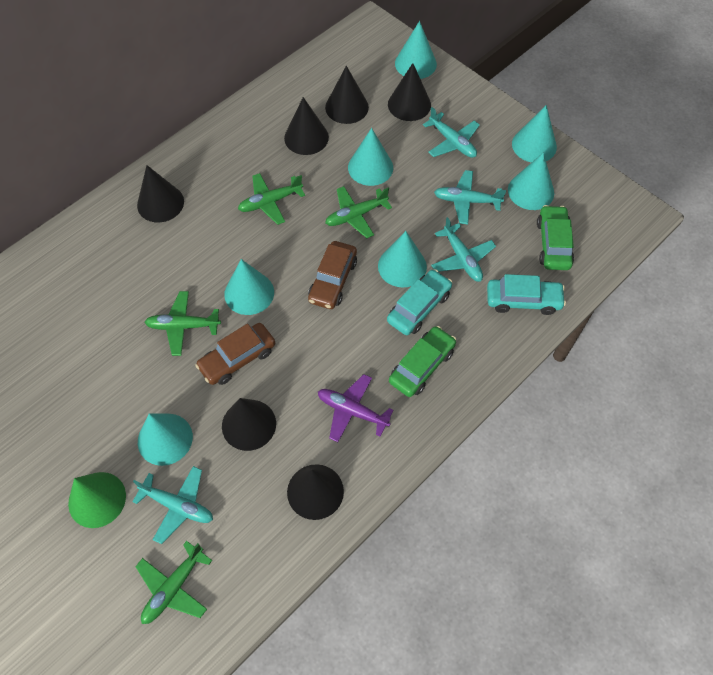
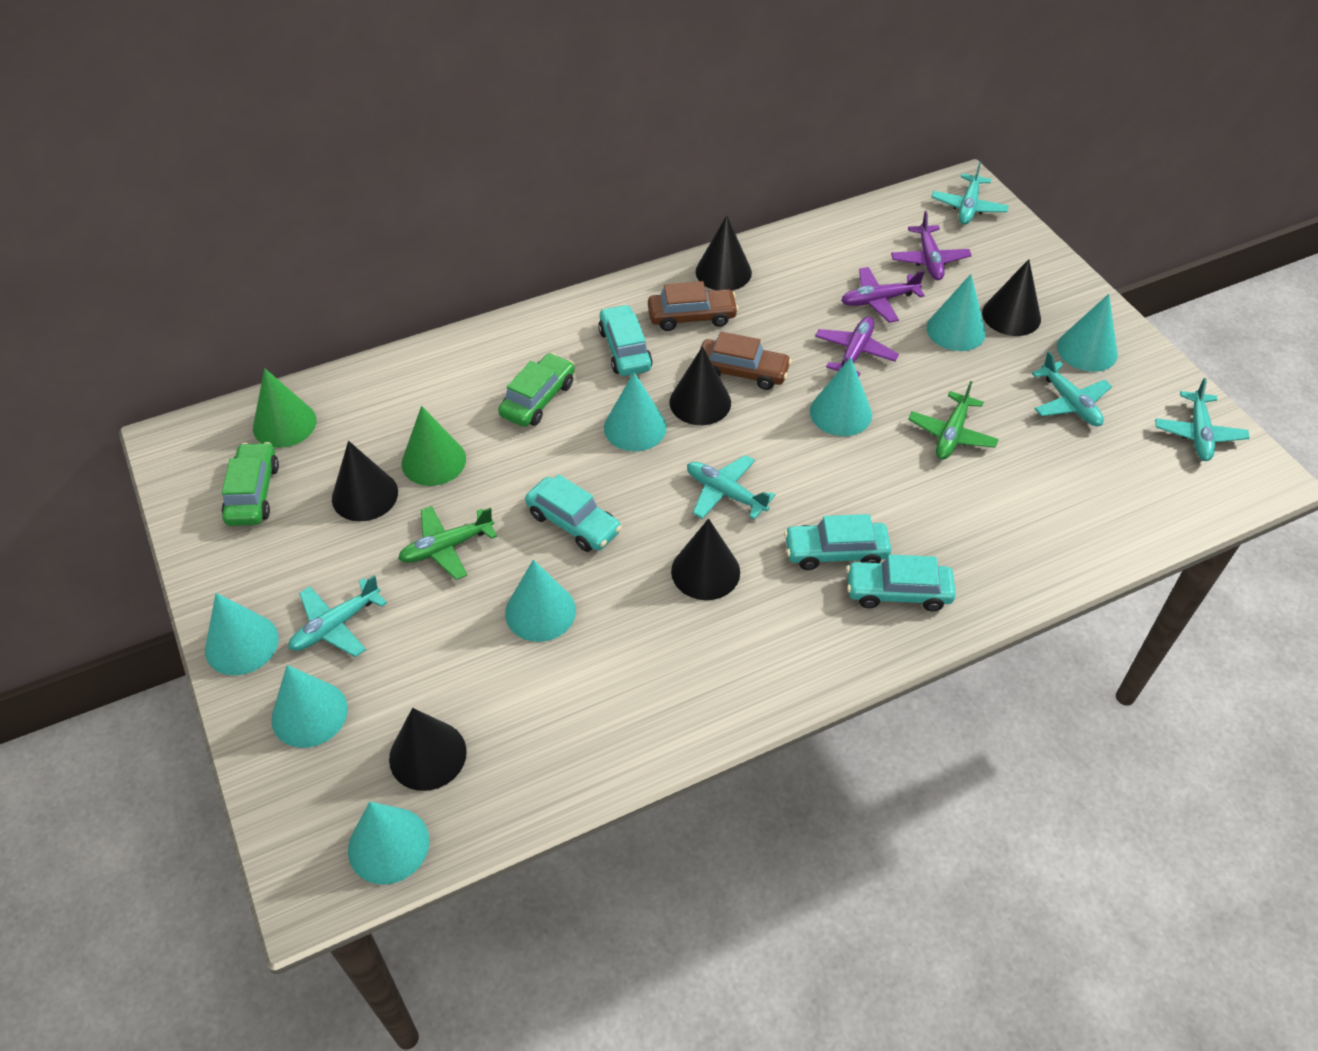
green cone: [68,472,126,528] = 1 -> [253,368,317,448] [402,406,466,486] = 2
green plane: [135,541,213,624] [145,291,221,356] [238,173,305,225] [325,186,392,238] = 4 -> [398,506,497,580] [908,381,999,459] = 2
purple plane: [318,374,394,442] = 1 -> [815,317,899,377] [841,267,925,323] [891,211,972,280] = 3
turquoise car: [387,269,452,335] [487,274,566,315] = 2 -> [525,474,622,552] [598,304,653,376] [784,514,891,570] [846,555,956,611] = 4
turquoise cone: [138,413,193,466] [224,259,274,315] [348,128,393,186] [378,231,427,288] [395,21,437,79] [508,153,554,210] [512,105,557,163] = 7 -> [205,593,279,675] [271,665,348,748] [348,802,429,885] [505,560,576,642] [604,372,667,451] [810,357,872,436] [927,274,986,351] [1057,294,1118,372] = 8
turquoise plane: [132,466,213,544] [423,107,480,158] [431,217,496,282] [434,170,506,224] = 4 -> [288,575,387,657] [687,455,775,520] [931,161,1009,225] [1032,351,1112,426] [1155,378,1249,461] = 5

